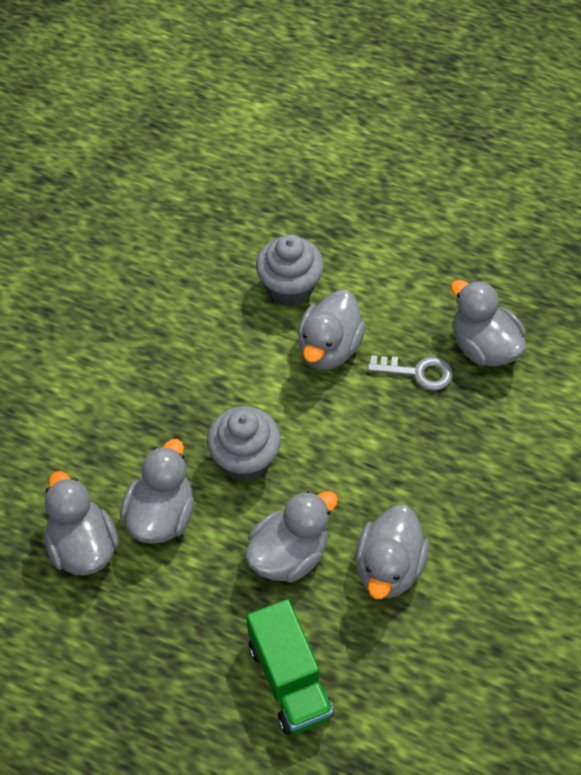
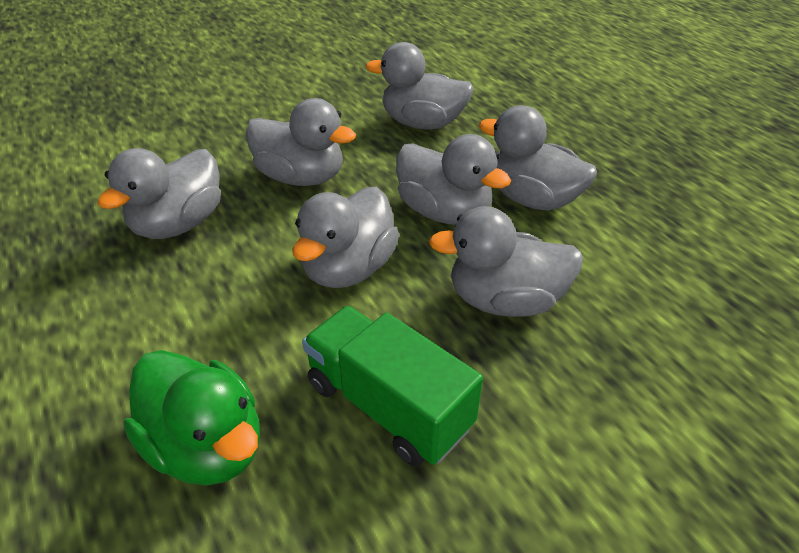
green duck: none = 0 -> [123,350,260,486] = 1
grey cupcake: [207,406,281,482] [256,234,324,307] = 2 -> none = 0
grey duck: [44,471,119,576] [120,439,194,544] [245,491,338,583] [298,290,366,370] [355,505,429,599] [451,280,526,366] = 6 -> [97,148,221,239] [246,98,356,186] [292,187,399,288] [365,42,474,130] [396,134,511,224] [429,206,583,317] [479,105,597,211] = 7
grey key: [367,355,453,391] = 1 -> none = 0

